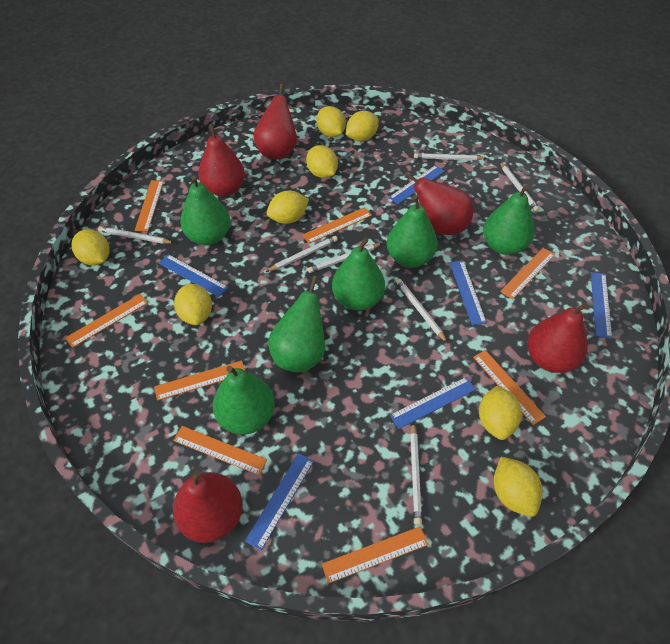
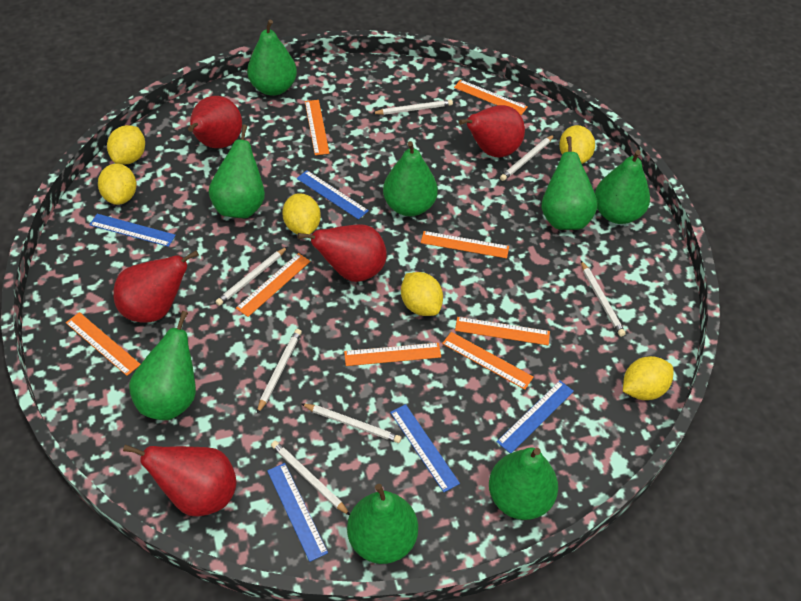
blue ruler: [159,254,228,297] [245,453,314,550] [389,165,445,204] [390,377,476,429] [450,261,487,325] [591,272,612,339] = 6 -> [89,214,176,247] [267,463,328,562] [297,170,369,220] [390,404,460,492] [497,381,574,453] = 5
green pear: [180,175,230,245] [213,366,275,435] [268,276,325,373] [332,238,385,310] [387,195,438,268] [483,185,535,255] = 6 -> [129,311,196,420] [209,125,265,219] [247,20,297,96] [347,484,418,564] [383,141,438,216] [489,447,558,520] [541,136,598,230] [595,150,650,224] = 8
yellow lemon: [71,229,110,266] [174,284,212,325] [267,190,309,224] [306,145,338,178] [316,106,346,137] [346,111,379,141] [479,385,522,440] [494,457,543,517] = 8 -> [98,164,137,205] [107,125,145,165] [282,193,321,234] [401,272,443,316] [559,125,595,164] [623,356,673,400] = 6

